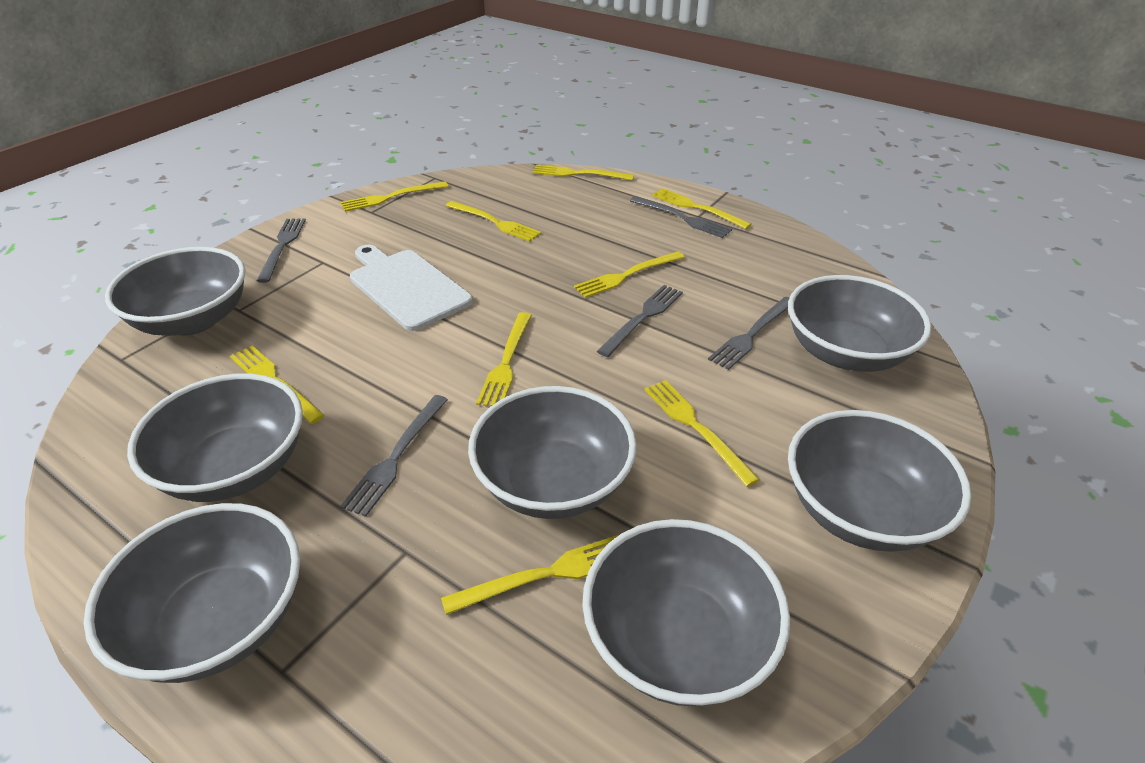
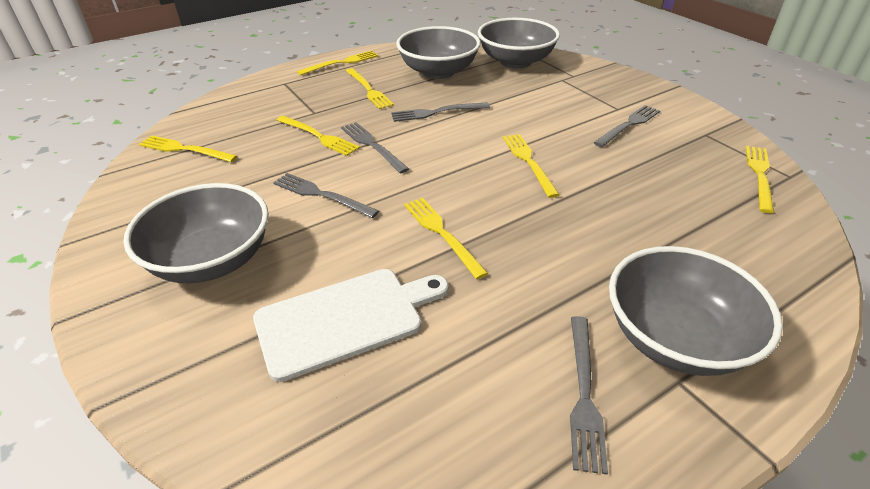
grey bowl: [84,503,300,683] [105,247,246,336] [127,374,303,502] [468,386,637,519] [582,519,790,707] [788,275,931,372] [788,410,971,552] = 7 -> [123,183,269,284] [396,26,481,79] [478,18,560,69] [609,246,783,376] = 4
yellow fork: [230,345,325,424] [341,182,448,212] [441,535,619,615] [446,201,541,242] [476,312,532,407] [532,165,634,181] [574,251,685,298] [644,380,760,487] [652,188,752,229] = 9 -> [139,135,237,162] [277,116,360,156] [297,51,378,75] [346,68,394,109] [404,198,488,279] [503,134,560,198] [745,146,774,213] = 7

